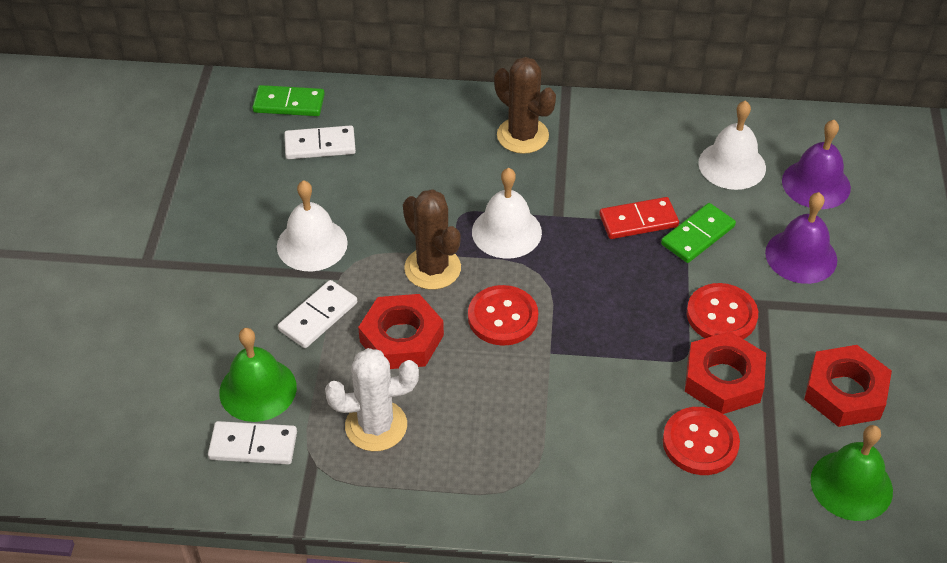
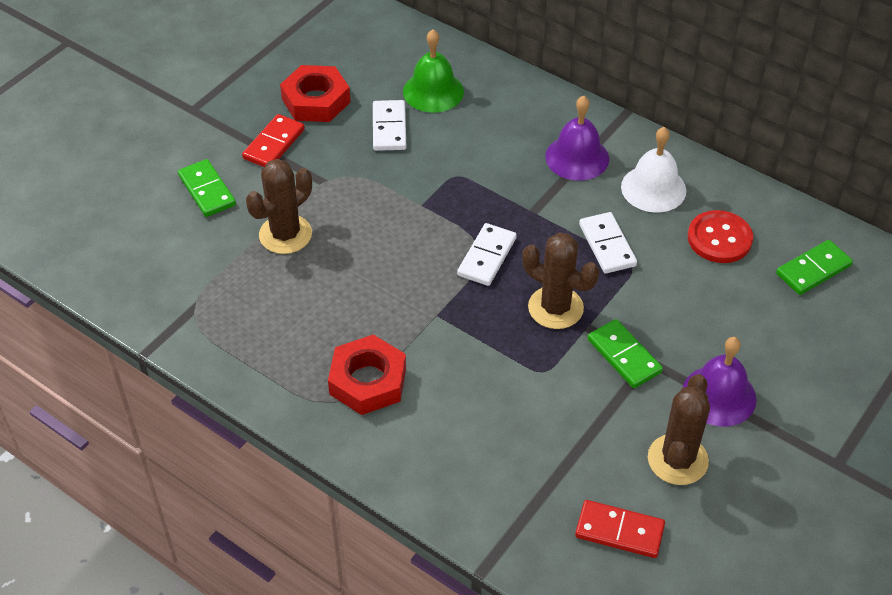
brown cactus: [403,189,461,290] [494,57,556,154] = 2 -> [246,159,312,254] [522,233,599,329] [648,374,710,485] = 3
green bell: [219,328,297,422] [811,425,893,521] = 2 -> [403,29,464,113] = 1
green domino: [252,85,325,116] [661,203,736,263] = 2 -> [178,159,236,217] [588,319,663,388] [776,240,853,295] = 3
red button: [468,285,538,346] [663,407,740,475] [687,283,758,339] = 3 -> [688,210,753,263] = 1
red domino: [599,197,679,239] = 1 -> [242,114,305,167] [575,500,665,558] = 2
red nut: [358,294,444,369] [685,331,766,414] [804,345,892,427] = 3 -> [280,65,351,122] [328,334,406,415] = 2
white bell: [277,180,348,271] [472,168,542,259] [698,100,766,190] = 3 -> [621,127,686,213] = 1
white cactus: [325,348,419,451] = 1 -> none = 0

